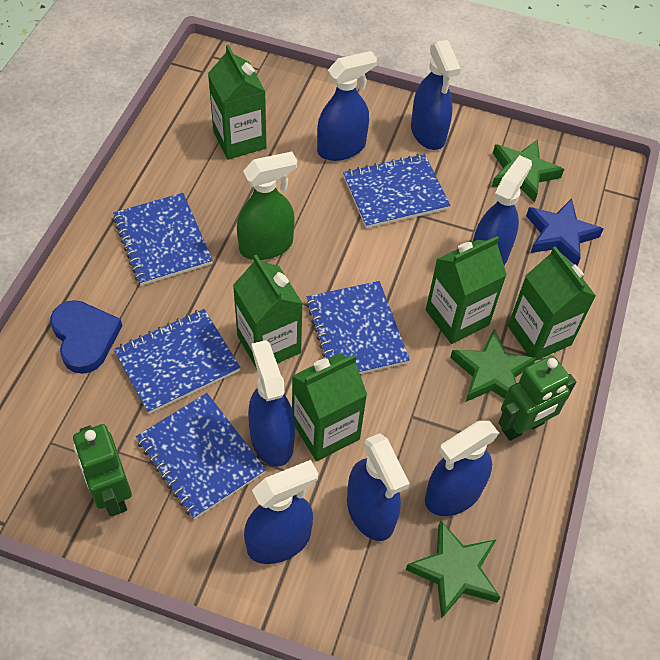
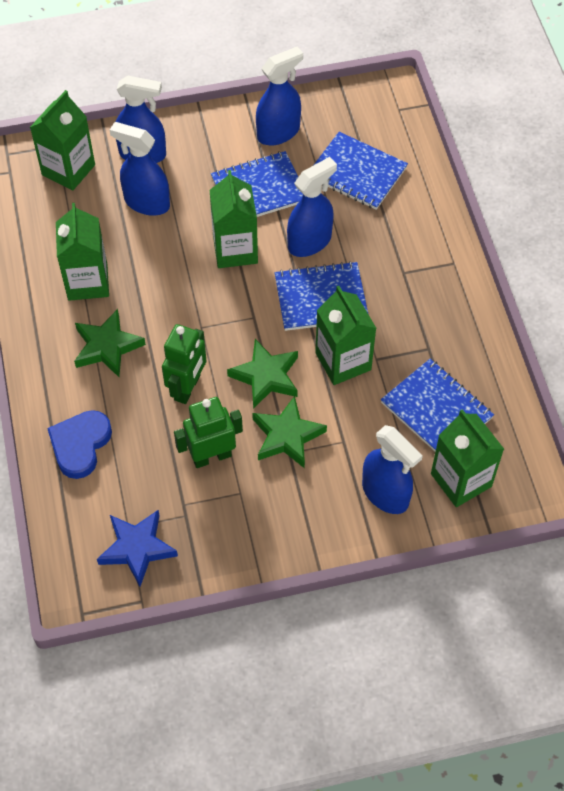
blue notebook: [113,193,213,286] [114,309,241,414] [136,393,266,519] [306,281,410,374] [343,154,450,228] = 5 -> [211,151,303,217] [274,261,369,331] [314,132,408,210] [381,359,494,452] = 4
blue spray bottle: [244,460,318,564] [248,340,295,467] [317,51,377,161] [347,433,410,541] [411,40,461,150] [425,421,499,516] [473,155,532,265] = 7 -> [110,122,170,216] [116,75,166,163] [256,47,303,145] [287,157,337,257] [362,425,423,514] = 5
green spray bottle: [237,152,297,260] = 1 -> none = 0

